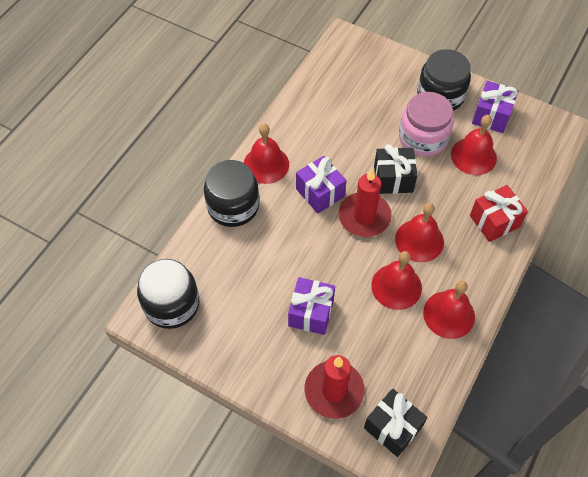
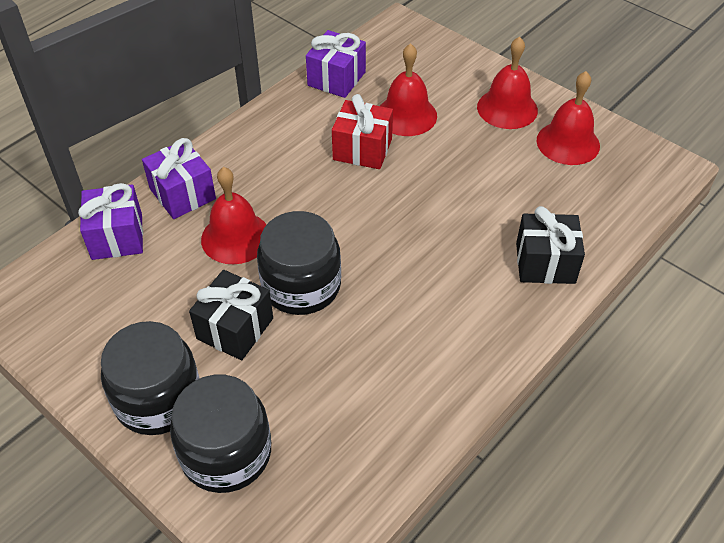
pink jar: [399,92,454,157] = 1 -> none = 0
red bell: [244,124,289,184] [371,251,422,310] [395,203,444,262] [423,281,475,339] [451,115,497,175] = 5 -> [201,167,267,264] [380,43,437,136] [477,37,538,129] [537,71,600,165] = 4
red candle: [304,355,365,419] [338,168,392,237] = 2 -> none = 0

